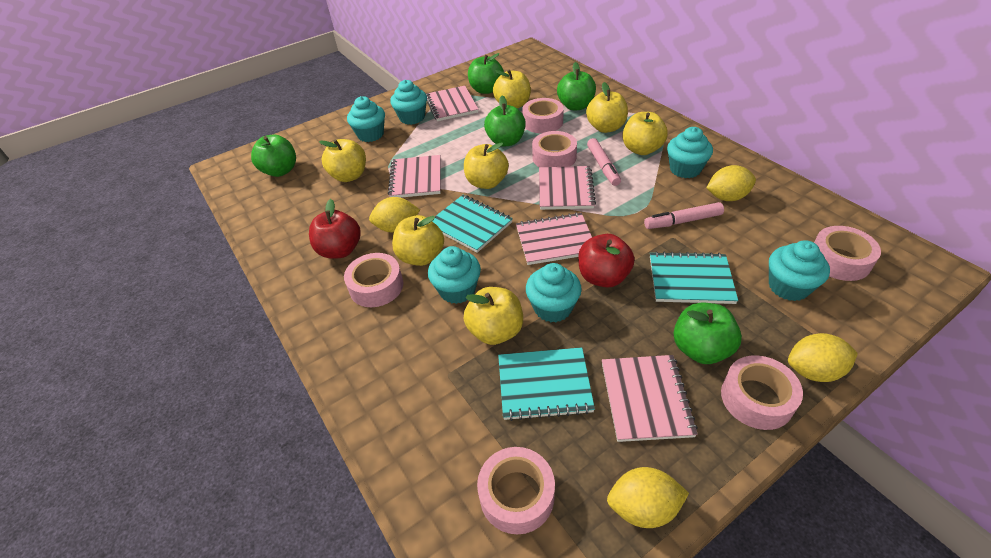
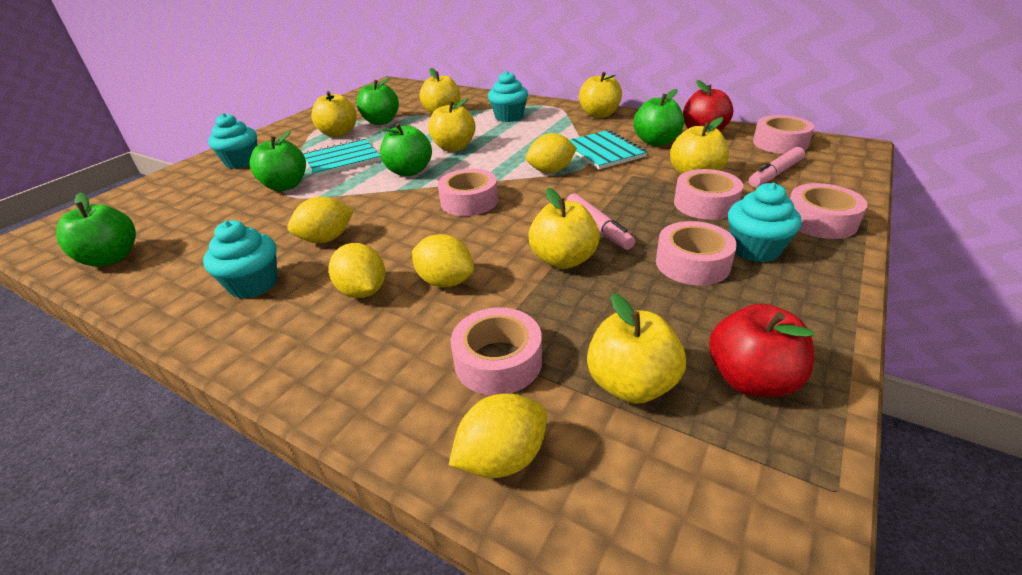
pink notebook: [388,155,441,198] [426,86,479,121] [516,212,592,265] [539,166,596,210] [602,355,698,442] = 5 -> none = 0
turquoise cupcake: [347,96,385,142] [390,80,427,125] [428,246,481,304] [526,263,582,322] [667,127,713,178] [769,240,830,301] = 6 -> [203,220,278,299] [208,113,257,169] [488,71,528,122] [728,183,802,262] = 4
turquoise notebook: [432,195,513,253] [498,347,595,421] [650,251,738,304] = 3 -> [303,138,381,177] [570,130,648,169] = 2
yellow lemon: [369,197,420,233] [607,467,689,528] [706,165,756,201] [788,333,858,382] = 4 -> [288,197,354,243] [329,243,385,298] [412,234,474,288] [449,394,547,478] [526,133,577,173] = 5

